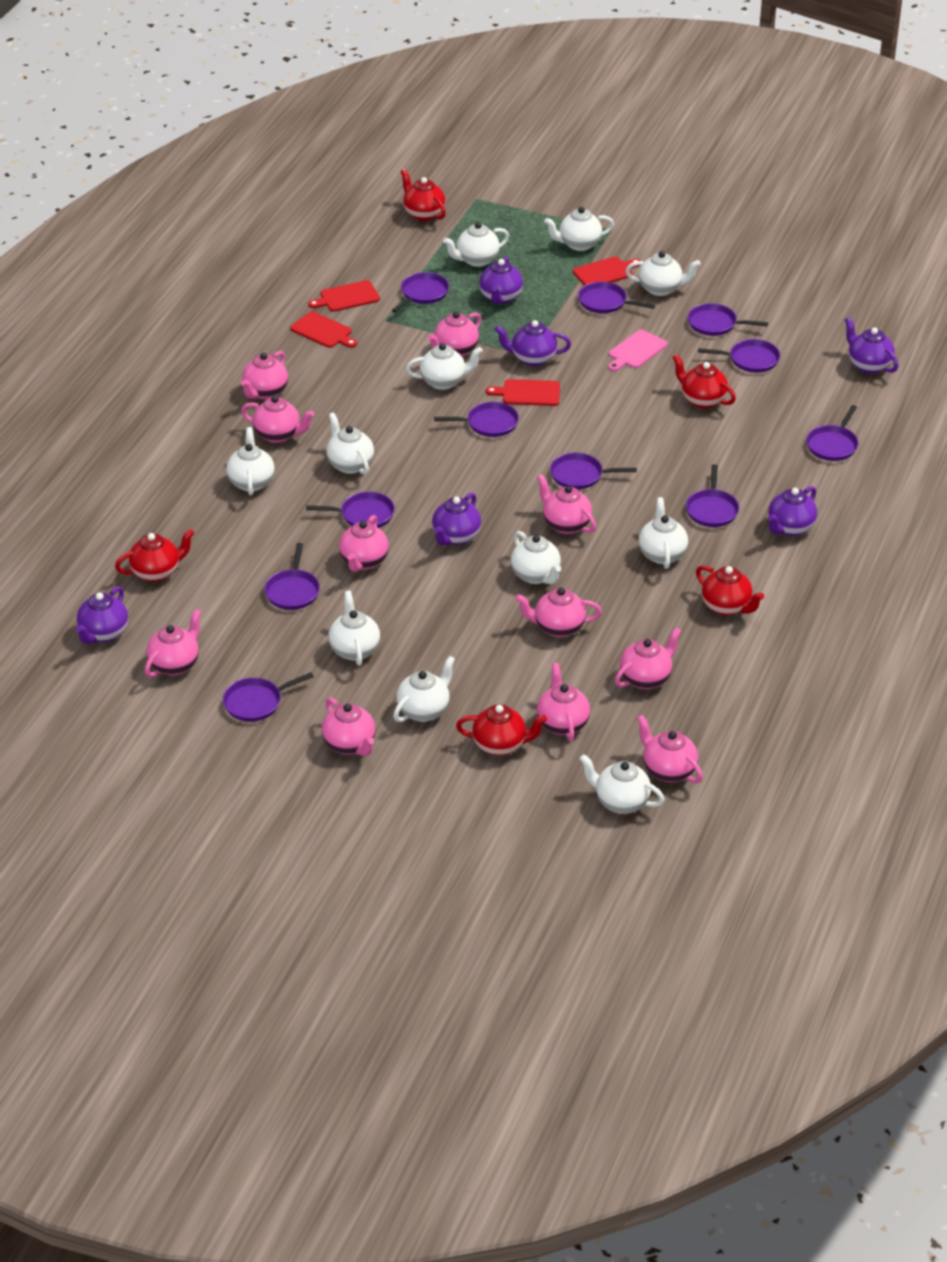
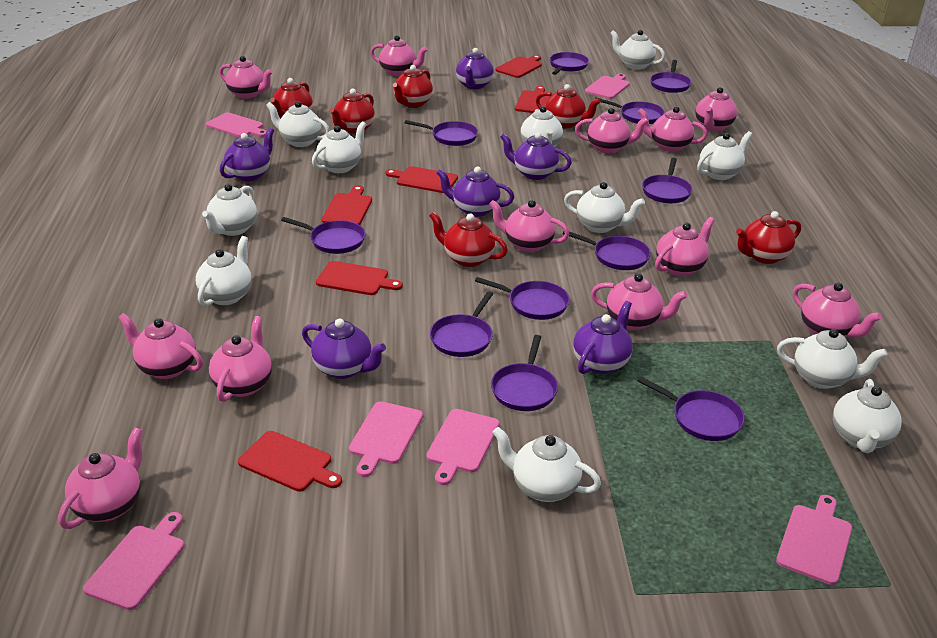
pink cutting board: [608,329,668,371] = 1 -> [83,512,184,610] [206,112,267,137] [349,401,423,477] [426,409,499,485] [585,73,630,99] [776,495,852,585] = 6
pink teapot: [145,609,201,677] [241,351,288,399] [241,396,314,443] [322,697,376,756] [339,515,389,572] [428,311,481,356] [515,588,602,637] [537,474,596,534] [537,663,590,741] [615,627,682,689] [637,715,703,783] = 11 -> [58,428,143,529] [118,313,203,379] [209,316,272,402] [219,56,273,99] [370,35,428,76] [489,200,569,252] [575,108,649,154] [591,273,687,330] [638,106,707,152] [655,217,715,276] [695,87,737,131] [793,283,882,338] = 12
red cutting board: [290,311,357,348] [308,280,380,312] [486,379,560,406] [573,256,641,286] = 4 -> [238,431,342,492] [316,261,403,295] [322,186,372,225] [385,166,458,193] [495,55,542,78] [515,86,553,113] = 6
red teapot: [115,529,194,582] [401,169,446,221] [456,704,547,756] [672,354,736,409] [696,565,764,616] = 5 -> [270,78,313,119] [330,89,375,134] [393,65,433,108] [429,212,508,267] [536,84,601,128] [736,211,801,264] = 6

